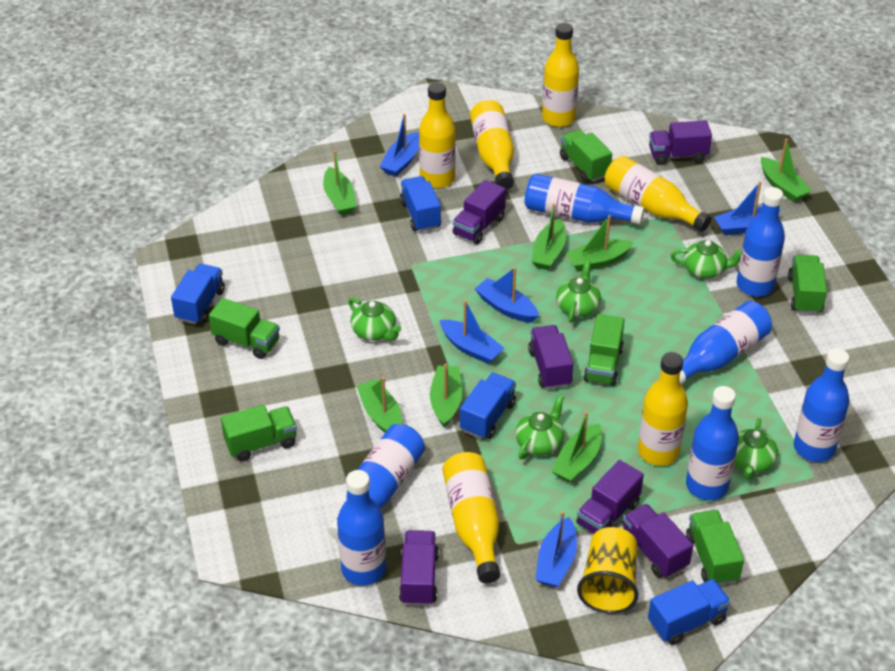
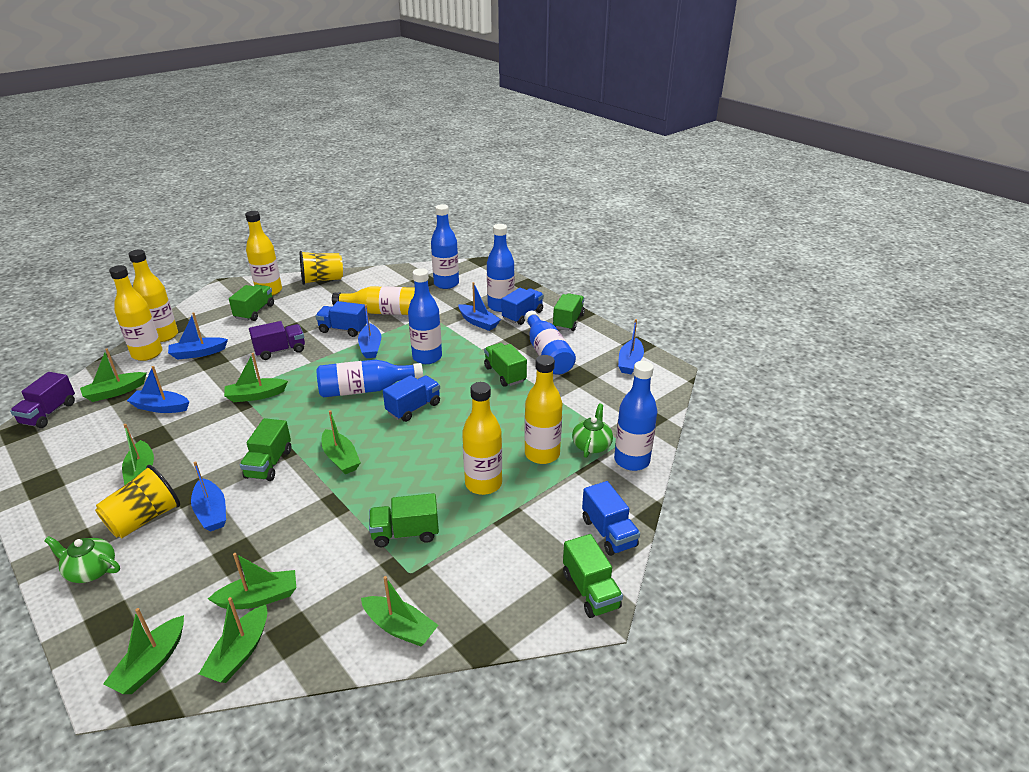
blue boat: [379,114,419,177] [440,300,505,364] [475,267,539,323] [535,511,577,587] [714,181,781,235] = 5 -> [127,366,189,413] [168,312,228,360] [191,461,226,532] [358,304,381,358] [458,282,501,331] [618,319,644,374] = 6
blue bottle: [328,424,425,541] [337,470,386,586] [525,174,644,225] [680,301,772,384] [686,386,739,500] [737,187,785,297] [794,348,850,462] = 7 -> [317,360,423,398] [408,268,442,364] [431,204,459,289] [487,224,515,312] [524,311,576,375] [614,361,658,471] = 6
green boat: [323,150,357,215] [357,377,402,433] [430,364,462,428] [531,203,566,270] [551,411,602,483] [566,215,634,271] [761,139,812,202] = 7 -> [80,348,147,402] [103,608,184,694] [122,424,154,485] [199,597,267,683] [208,553,296,609] [224,353,288,402] [322,410,361,474] [361,576,438,646] = 8
green teapot: [348,297,401,341] [516,395,564,459] [556,260,601,323] [671,240,742,279] [734,418,778,479] = 5 -> [44,536,120,583] [572,404,613,458] = 2
purple truck: [399,530,439,606] [453,180,506,244] [528,325,573,389] [576,460,644,533] [623,504,693,578] [649,120,712,165] = 6 -> [10,372,75,428] [249,321,305,360] = 2
yellow cup: [577,527,638,614] = 1 -> [95,465,180,538] [300,251,343,285] = 2

